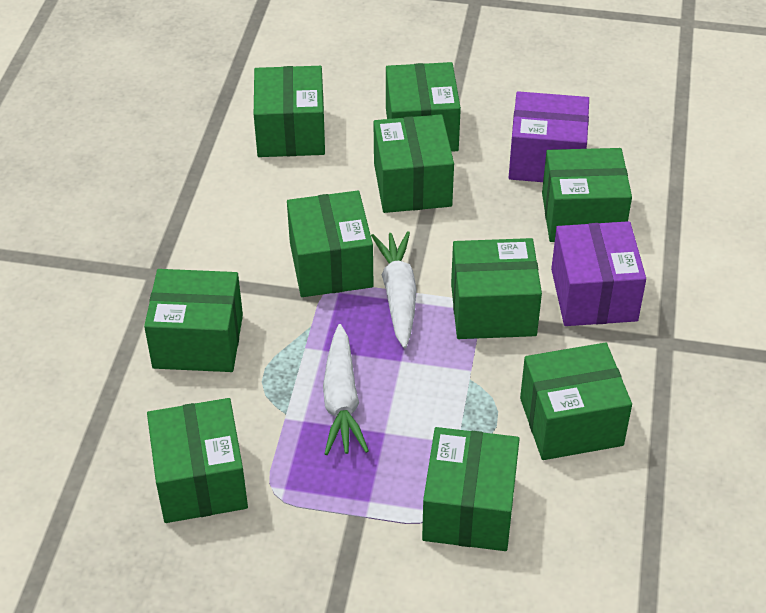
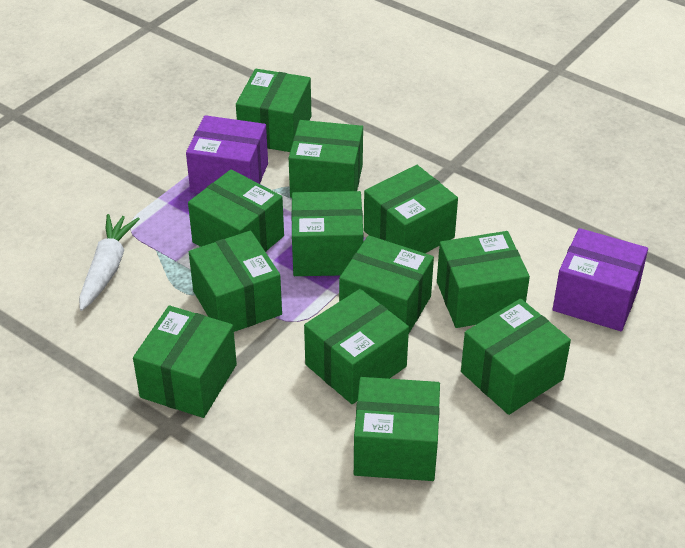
green box: [144,269,243,372] [147,398,248,523] [254,66,325,157] [287,191,374,297] [374,114,454,213] [386,62,461,152] [422,427,519,551] [451,238,542,339] [520,342,632,460] [542,148,632,242] = 10 -> [133,306,237,418] [188,169,284,252] [189,231,282,332] [236,69,311,152] [289,120,363,198] [291,191,363,276] [304,289,409,404] [339,235,434,333] [354,377,440,481] [364,165,458,253] [437,231,530,328] [461,299,571,415] = 12
white carrot: [323,324,369,455] [371,231,417,348] = 2 -> [79,214,140,311] = 1

